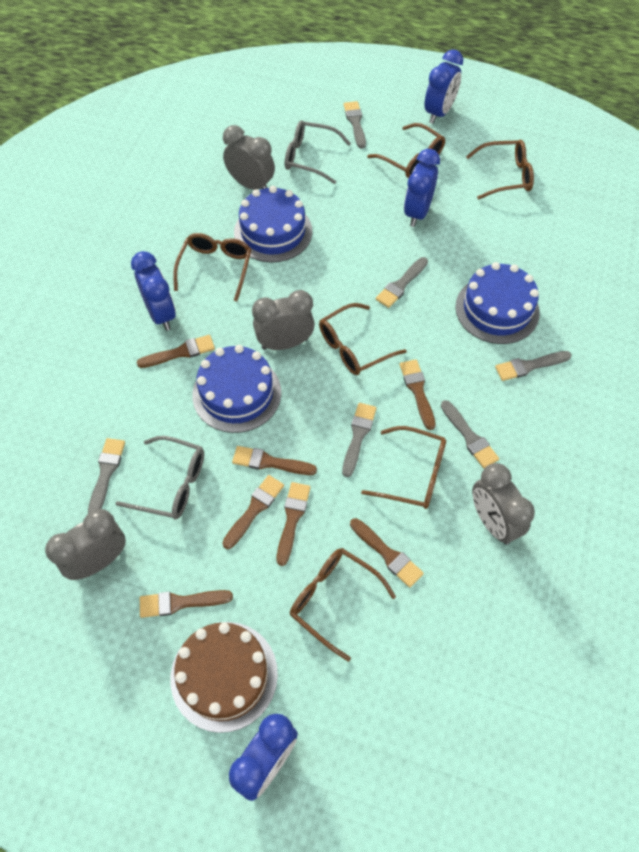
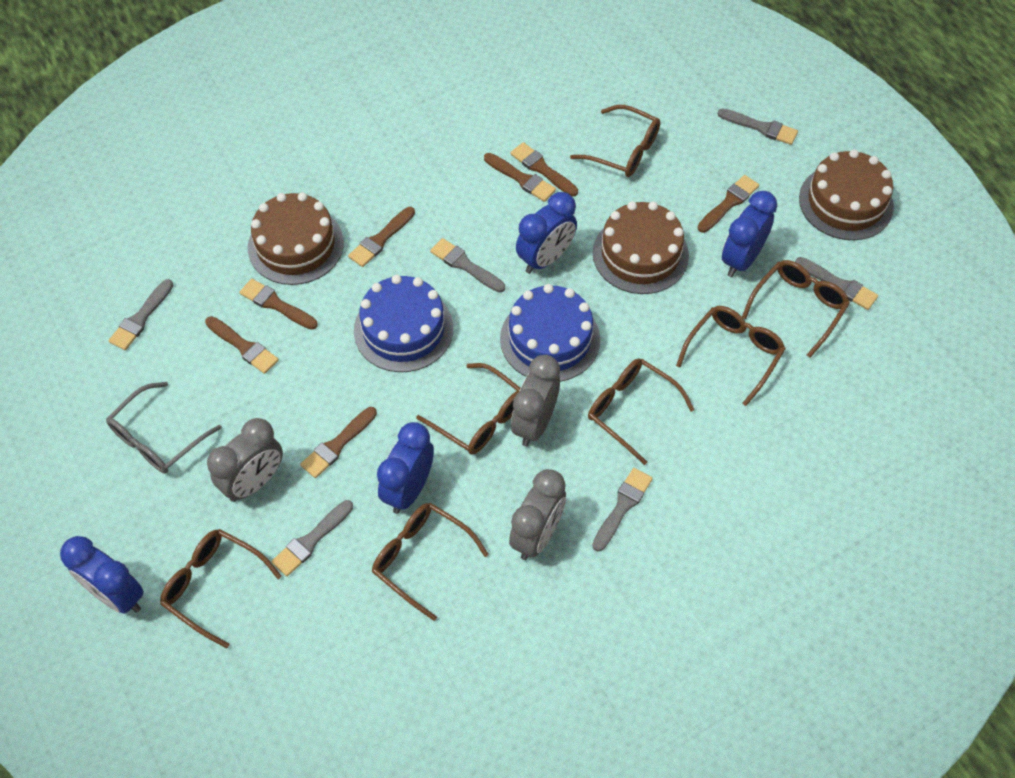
blue cake: [192,345,281,433] [234,186,312,262] [455,262,540,344] = 3 -> [354,275,453,372] [500,284,600,382] = 2
brown cake: [170,622,278,733] = 1 -> [248,192,344,285] [593,201,689,294] [799,149,894,240] = 3
brown glasses: [173,233,252,302] [290,548,396,661] [319,303,407,375] [361,426,446,509] [367,123,445,178] [466,140,534,200] = 6 -> [160,529,282,648] [372,503,489,621] [416,363,521,455] [570,105,660,177] [588,358,695,465] [676,306,786,406] [742,260,850,358] = 7
grey clock: [45,509,126,580] [223,125,275,190] [252,290,315,350] [472,463,535,545] = 4 -> [207,418,283,502] [509,469,566,560] [511,355,560,446] = 3
grey glasses: [115,436,204,519] [285,120,351,184] = 2 -> [106,382,222,474] = 1

